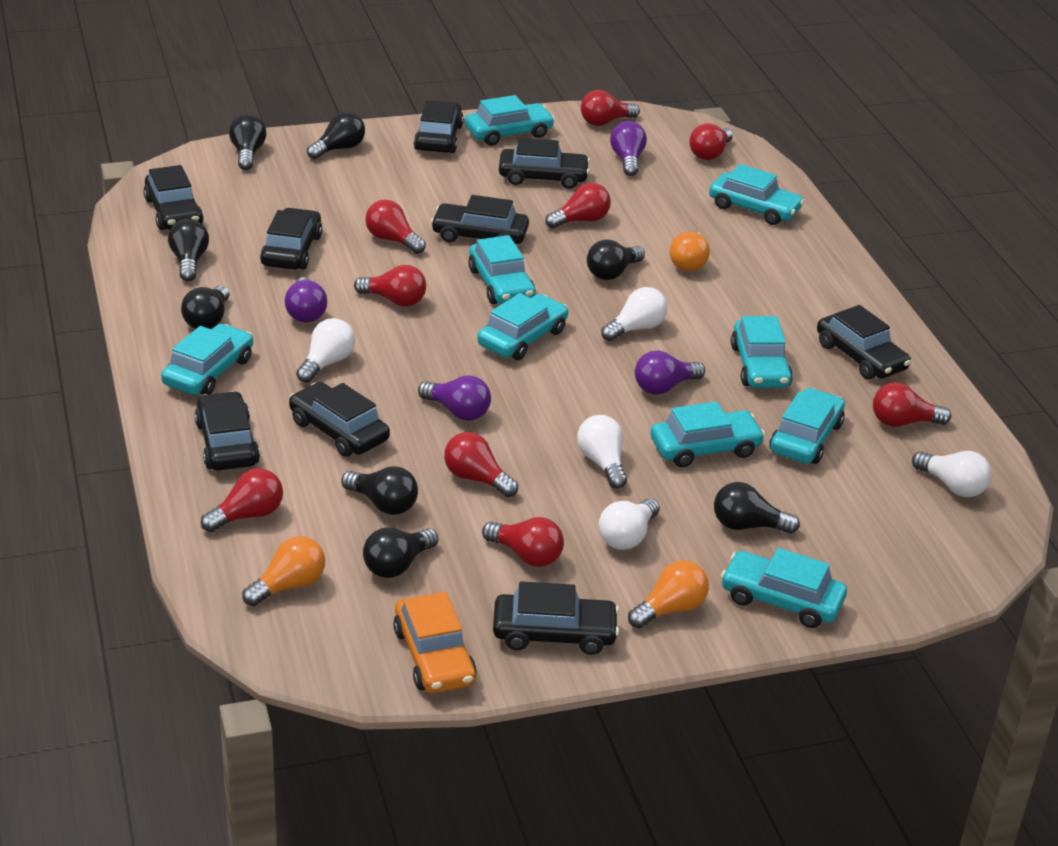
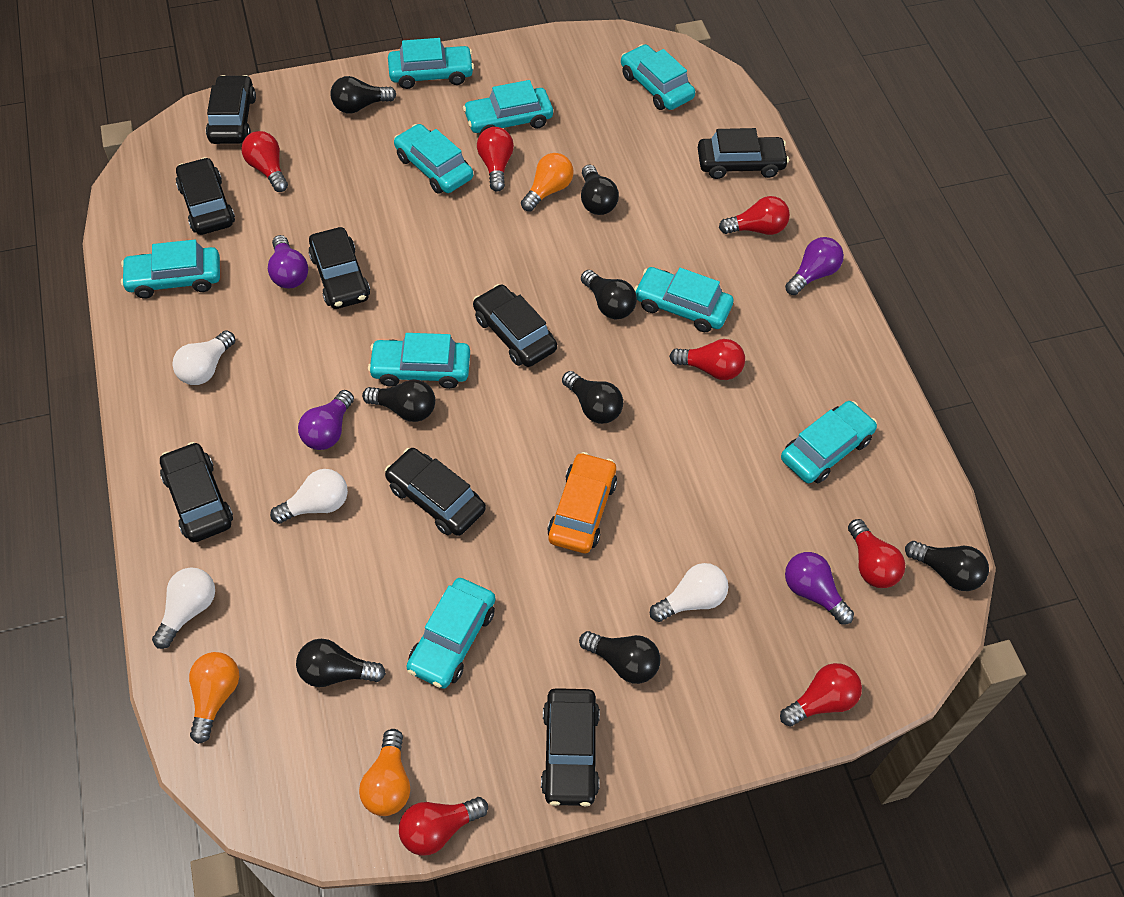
black car: [143,165,204,230] [195,391,260,471] [260,208,322,270] [289,382,390,457] [414,100,464,153] [431,195,529,244] [493,581,619,655] [499,138,590,189] [817,305,911,379] = 9 -> [160,442,233,542] [176,157,235,235] [206,75,256,144] [309,227,370,309] [385,448,486,536] [473,284,557,367] [541,688,600,806] [698,128,789,179] = 8
red light bulb: [201,468,283,532] [354,265,426,307] [365,200,426,254] [444,432,518,497] [482,517,564,567] [545,183,611,228] [581,90,640,126] [689,123,733,160] [873,382,951,427] = 9 -> [241,131,288,192] [399,797,488,856] [477,127,514,192] [669,339,745,380] [719,196,790,235] [780,663,862,727] [848,519,905,588] = 7
white light bulb: [296,318,355,383] [577,415,627,489] [598,498,660,550] [601,287,667,341] [912,451,992,497] = 5 -> [152,567,215,649] [172,330,235,385] [270,469,348,524] [650,563,728,622] = 4

